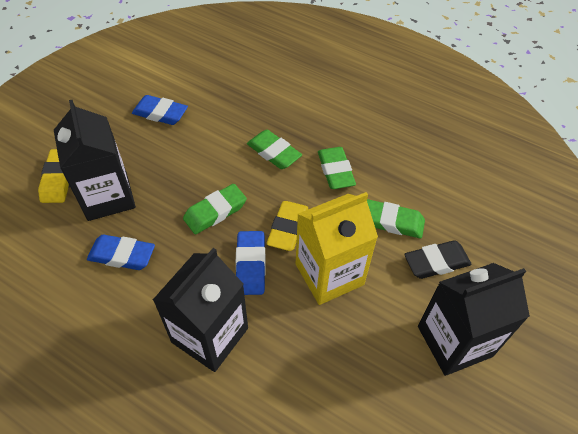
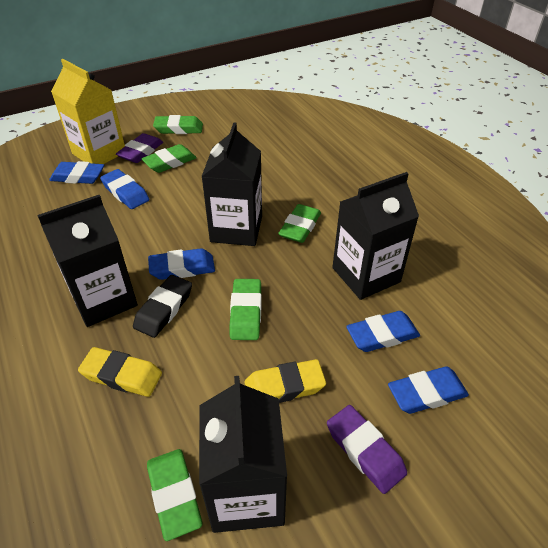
black carton: [54,100,136,221] [153,248,248,372] [418,263,530,376] = 3 -> [37,195,138,327] [199,376,287,533] [201,122,262,246] [332,172,419,300] = 4
blue eraser: [87,235,155,270] [132,95,188,125] [236,231,266,295] = 3 -> [49,161,104,184] [100,169,149,209] [148,248,215,280] [346,311,420,352] [388,366,469,414] = 5
green eraser: [183,184,247,234] [247,130,302,169] [318,147,356,189] [367,199,425,238] = 4 -> [142,144,197,173] [147,449,202,541] [153,115,203,134] [230,279,261,340] [278,204,321,243] = 5
purple eraser: none = 0 -> [116,133,163,163] [327,405,407,494] = 2

